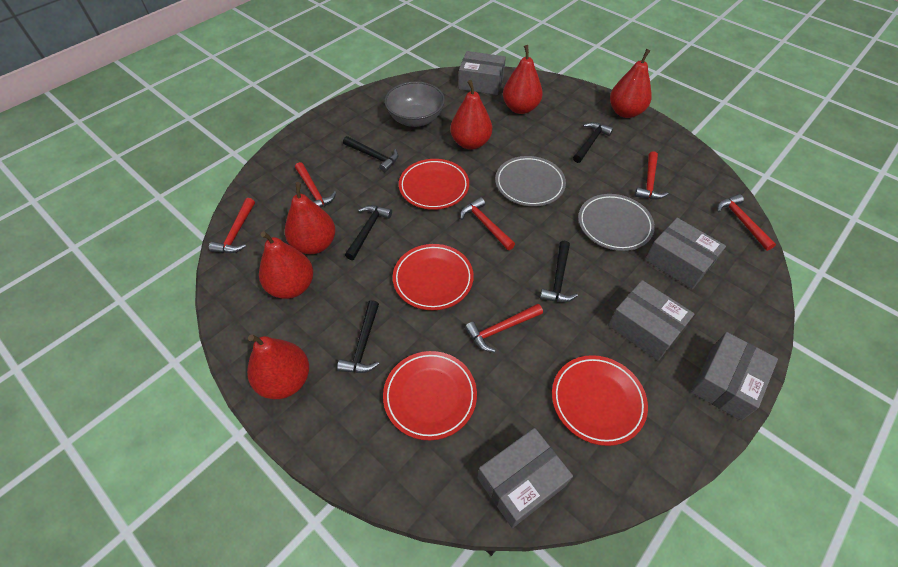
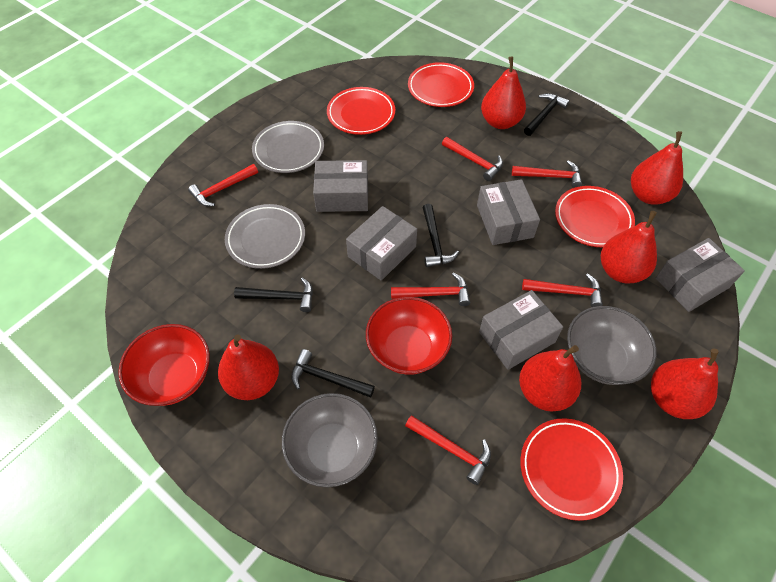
black hammer: [337,300,379,373] [343,136,398,172] [345,205,392,260] [540,241,578,302] [573,122,613,163] = 5 -> [234,277,313,312] [291,349,375,398] [423,204,459,267] [524,93,570,136] = 4
grey bowl: [384,81,445,127] = 1 -> [282,393,378,488] [567,306,657,385] = 2
red bowl: none = 0 -> [118,324,210,406] [366,297,452,375] = 2

